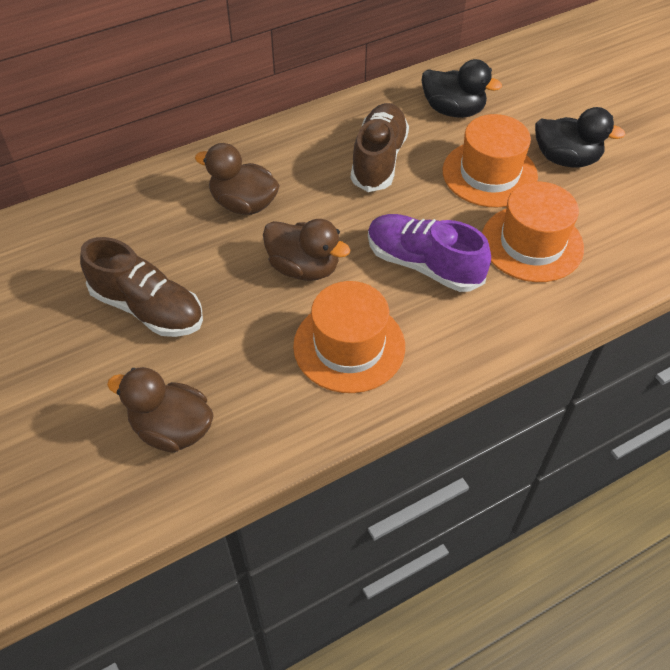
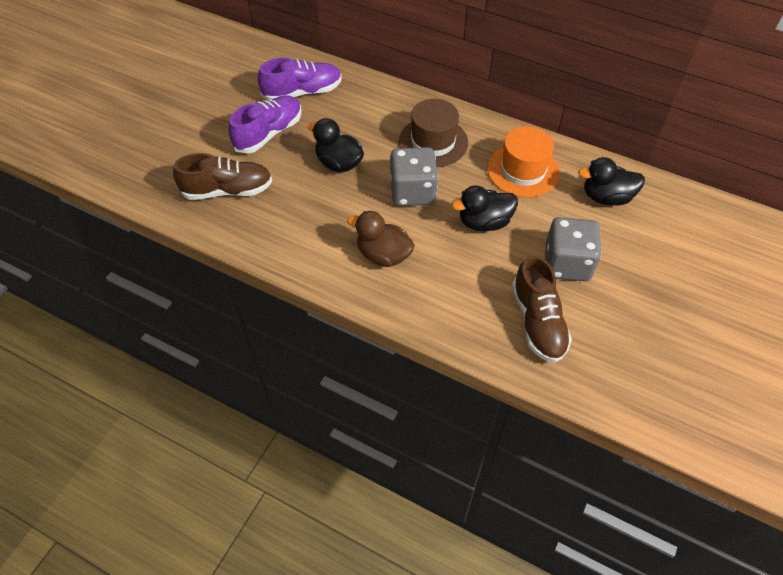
black duck: [422,59,502,118] [535,107,626,167] = 2 -> [307,118,364,172] [452,185,518,231] [578,157,645,206] = 3
brown duck: [107,367,214,453] [195,143,280,215] [263,219,351,281] = 3 -> [347,211,415,267] = 1
brown hat: none = 0 -> [398,99,468,167] = 1
grey dice: none = 0 -> [390,147,438,206] [545,217,601,281] = 2
orange hat: [293,281,405,393] [443,114,538,207] [482,182,584,282] = 3 -> [487,126,560,198] = 1
purple shoe: [368,214,491,292] = 1 -> [229,95,302,154] [258,58,342,101] = 2

